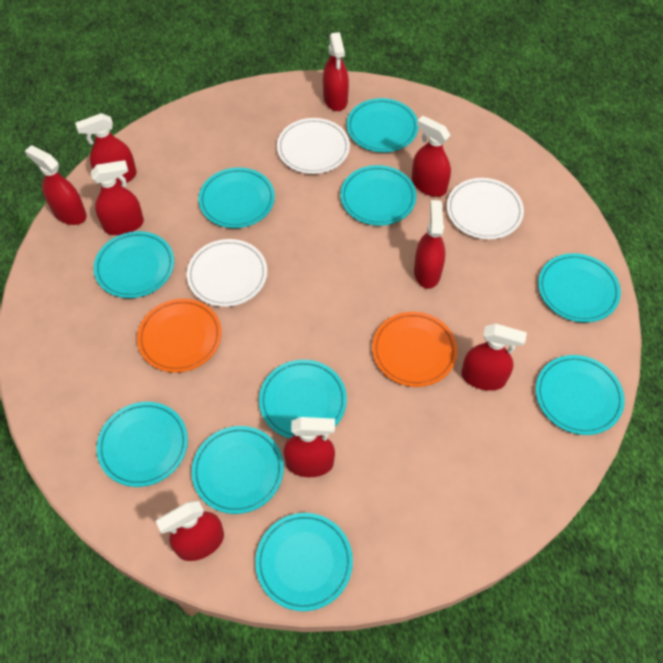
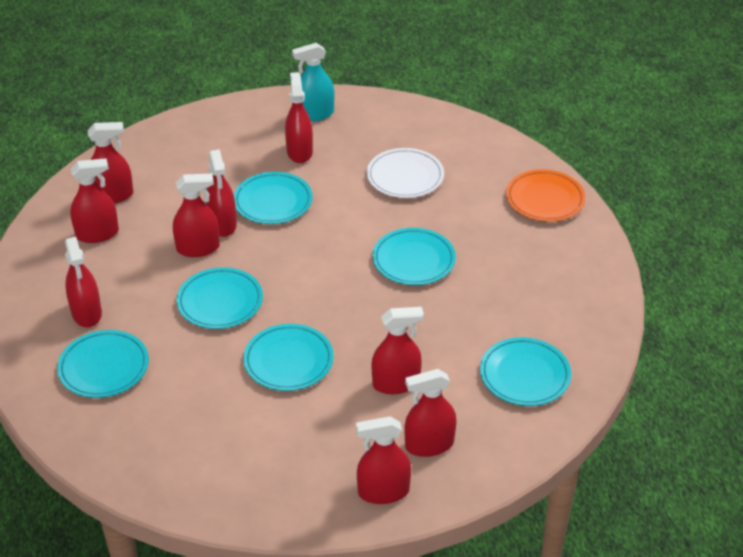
orange plate: [137,299,222,372] [372,312,457,387] = 2 -> [506,169,586,222] = 1
turquoise plate: [94,231,174,298] [97,402,188,487] [192,426,284,514] [199,167,275,228] [255,513,353,611] [259,360,347,438] [340,165,416,226] [347,98,418,152] [536,355,625,435] [538,253,621,323] = 10 -> [57,330,149,398] [177,267,263,329] [234,172,313,224] [243,324,334,391] [372,228,456,285] [480,337,571,406] = 6
turquoise spray bottle: none = 0 -> [292,43,334,122] = 1
white plate: [187,239,267,307] [277,118,350,174] [447,178,524,239] = 3 -> [367,148,444,198] = 1

